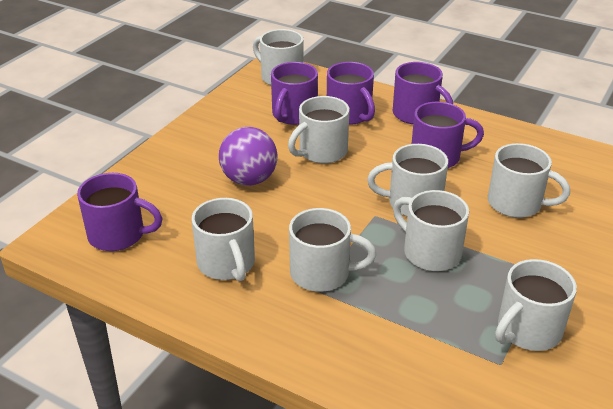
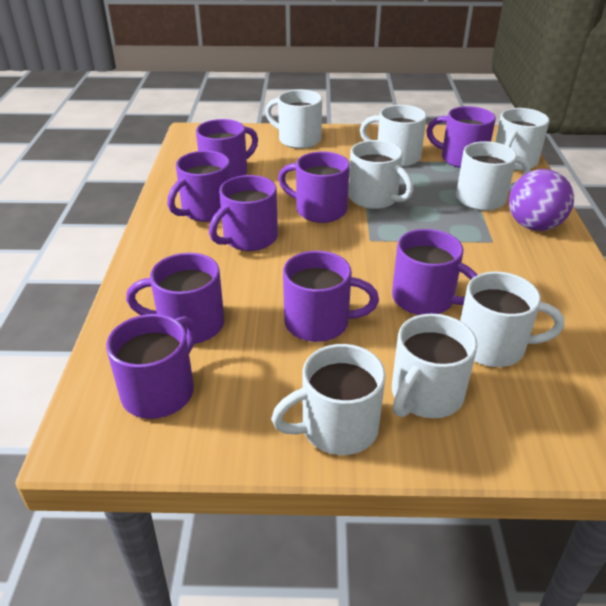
purple mug: [77,173,163,251] [271,62,318,125] [327,62,375,125] [393,62,453,124] [411,102,484,168] = 5 -> [106,314,197,419] [126,253,224,344] [167,151,231,222] [196,119,258,178] [209,175,278,251] [278,151,350,223] [283,251,379,342] [392,229,477,315] [426,106,496,168] = 9

